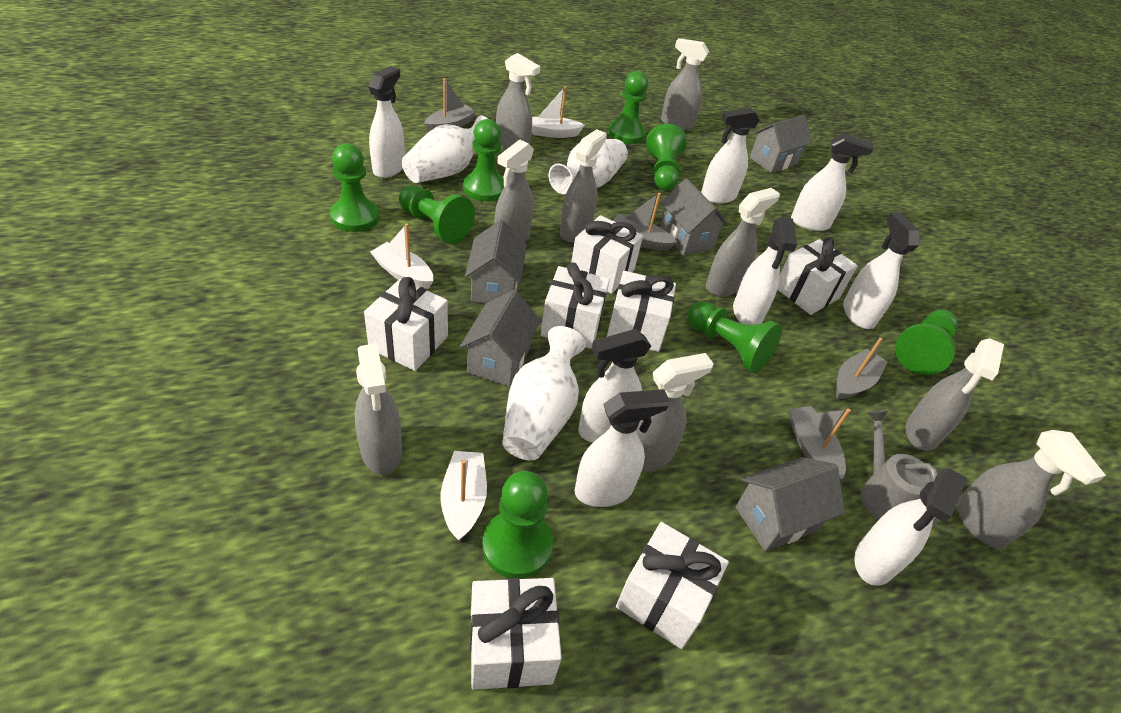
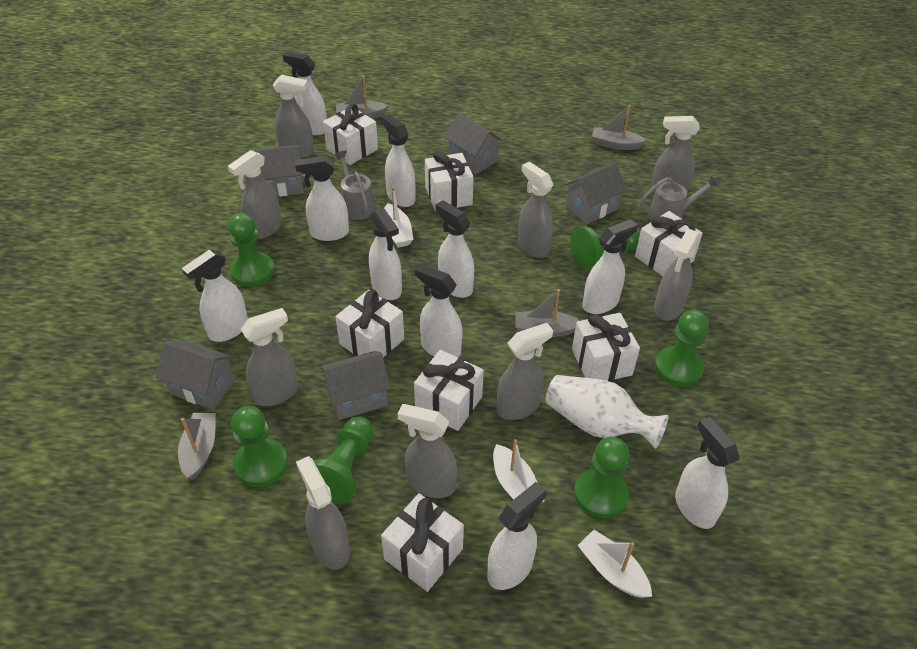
green pawn: [330,143,380,232] [399,185,475,244] [463,119,504,202] [482,471,553,579] [608,71,648,144] [646,124,686,191] [688,301,782,373] [895,310,958,375] = 8 -> [228,213,274,287] [231,406,288,487] [303,417,374,504] [570,226,641,270] [574,437,629,518] [655,310,709,387] = 6
grey watering can: [860,410,938,527] = 1 -> [335,150,375,220] [640,175,719,221] = 2
white spray bottle: [369,66,405,178] [575,389,670,507] [578,329,651,442] [701,108,760,204] [733,217,797,325] [791,133,874,231] [843,212,920,329] [854,467,967,586] = 8 -> [181,249,248,342] [283,51,327,135] [295,156,349,241] [369,207,402,300] [381,114,415,207] [415,264,463,357] [435,200,474,298] [487,482,546,590] [582,219,638,314] [675,417,740,529] = 10
white vase: [401,115,488,183] [502,326,586,461] [549,139,628,194] = 3 -> [545,375,669,449] = 1

